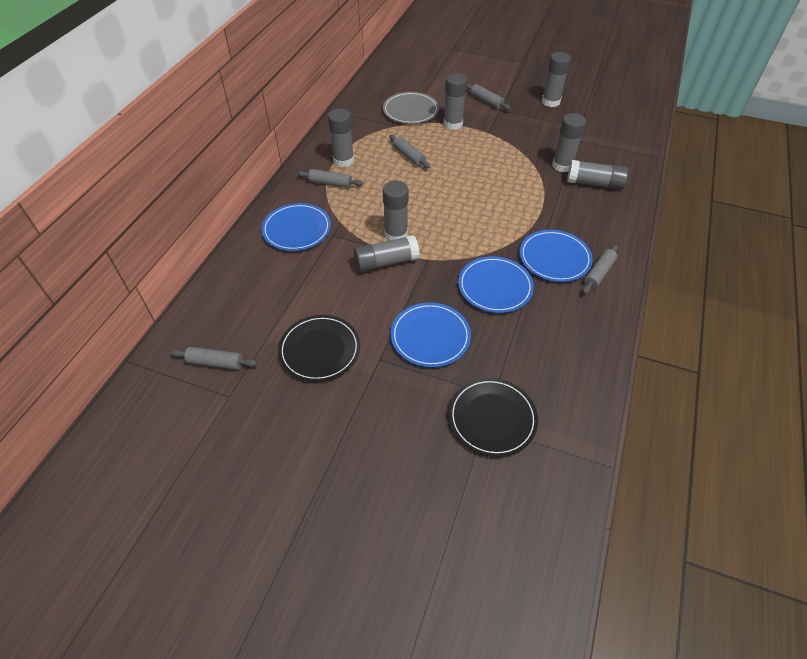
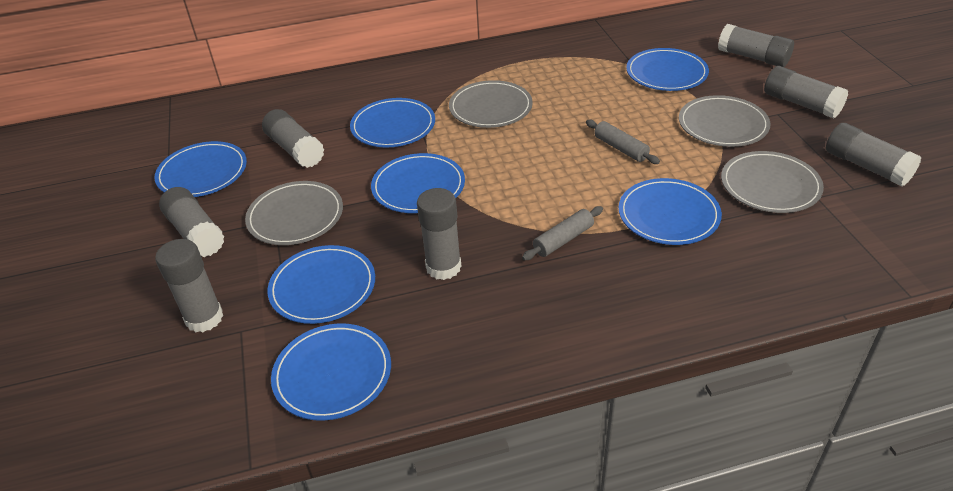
black plate: [278,315,360,382] [449,378,538,457] = 2 -> none = 0
blue plate: [261,203,331,251] [391,302,471,367] [458,256,534,313] [519,230,593,282] = 4 -> [154,141,247,197] [267,245,375,324] [271,324,391,421] [350,98,435,148] [371,153,465,213] [619,178,722,245] [626,48,709,91] = 7
grey plate: [383,92,439,124] = 1 -> [245,181,343,245] [449,80,533,128] [679,95,770,147] [721,151,824,213] = 4
grey rolling pin: [171,347,257,370] [297,169,363,188] [389,135,430,169] [466,84,511,110] [583,245,618,294] = 5 -> [522,206,603,260] [586,120,660,164] = 2

